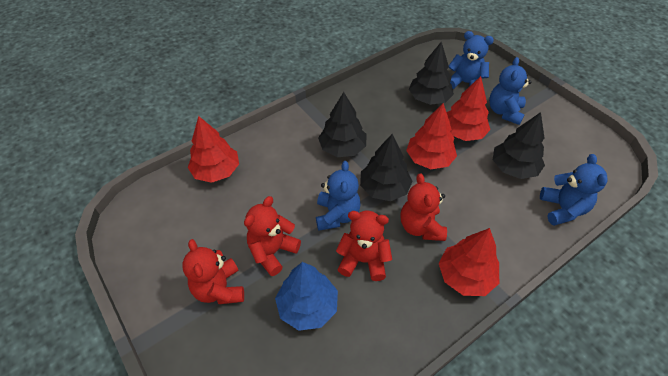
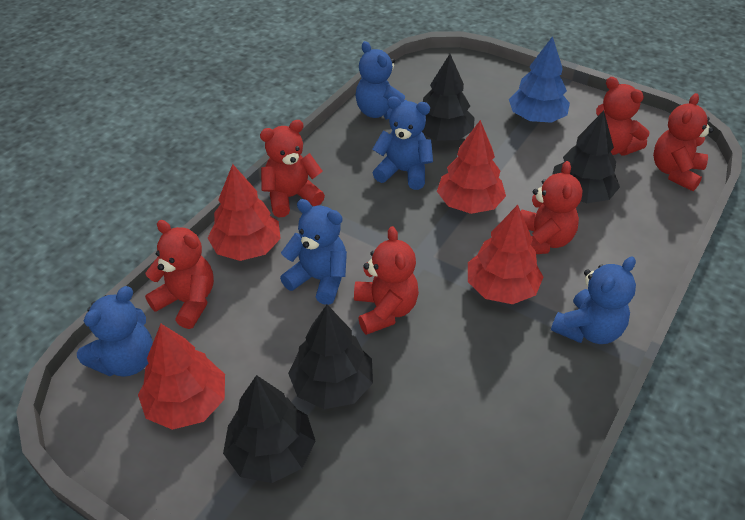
blue teddy bear: [316,161,361,231] [449,31,494,89] [489,57,531,125] [540,154,607,226] = 4 -> [77,286,153,377] [280,199,347,305] [356,41,407,119] [372,96,433,190] [551,256,636,344] = 5
red teddy bear: [182,239,244,304] [244,196,301,276] [336,211,392,281] [400,173,447,241] = 4 -> [145,220,214,329] [260,120,325,218] [354,226,419,335] [521,161,583,254] [596,77,649,156] [653,93,714,191] = 6

